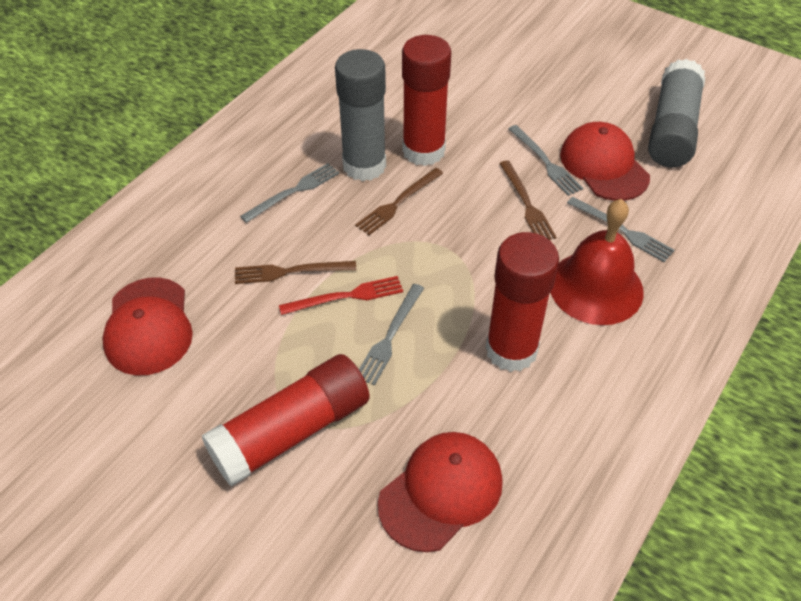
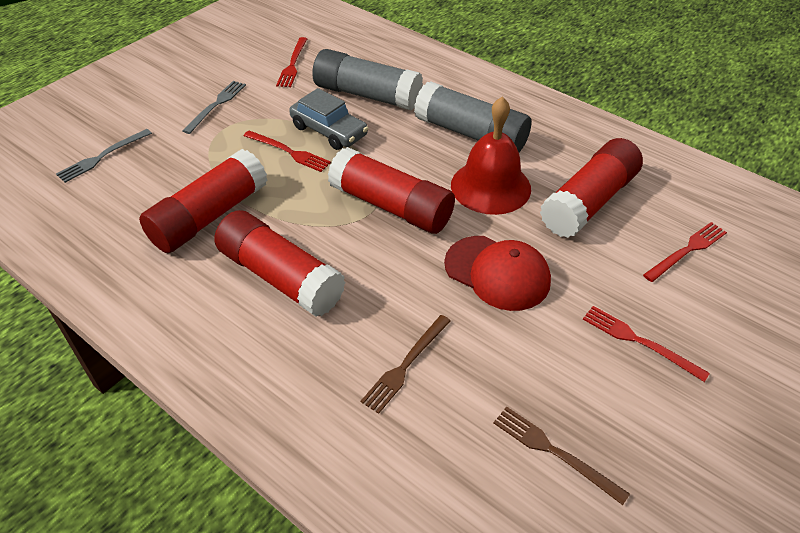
brown fork: [235,261,356,284] [355,168,443,235] [499,160,557,240] = 3 -> [361,315,451,414] [493,407,630,505] = 2
grey car: none = 0 -> [289,88,368,150] = 1
grey fork: [240,163,340,223] [359,284,424,385] [508,125,583,196] [567,197,675,262] = 4 -> [56,129,152,183] [183,81,246,134] = 2
red cap: [102,277,193,375] [378,432,503,552] [560,122,650,201] = 3 -> [444,236,551,311] = 1
red fork: [279,276,403,315] = 1 -> [244,130,331,172] [276,37,307,87] [583,306,710,382] [643,222,727,282] = 4
red glue stick: [202,354,370,487] [402,35,451,166] [486,232,559,372] = 3 -> [139,149,268,253] [214,210,346,317] [328,147,455,234] [540,138,643,238] = 4

